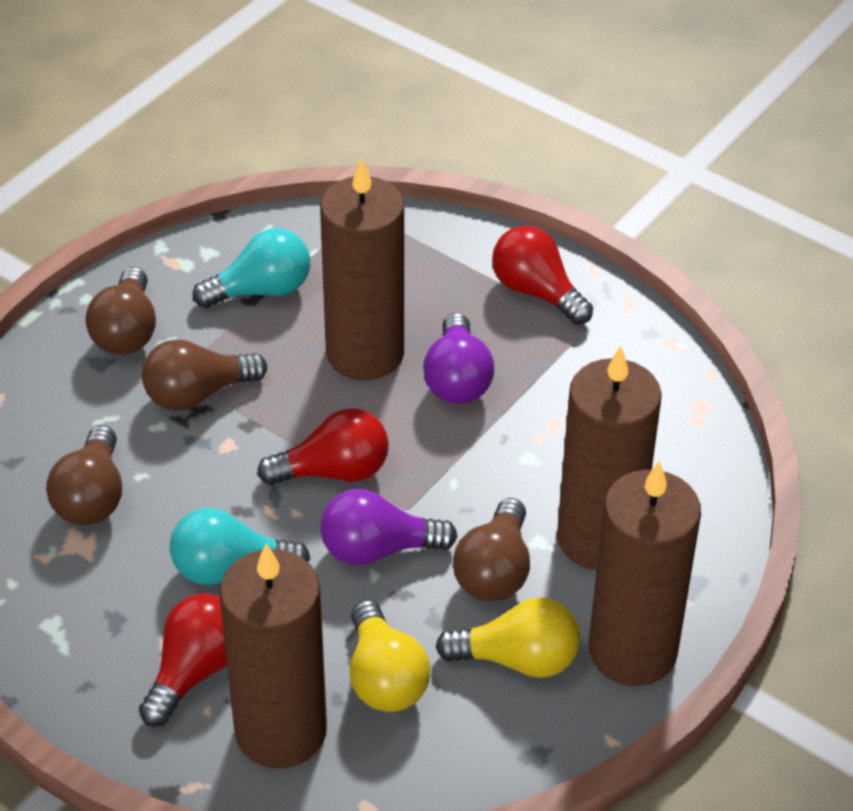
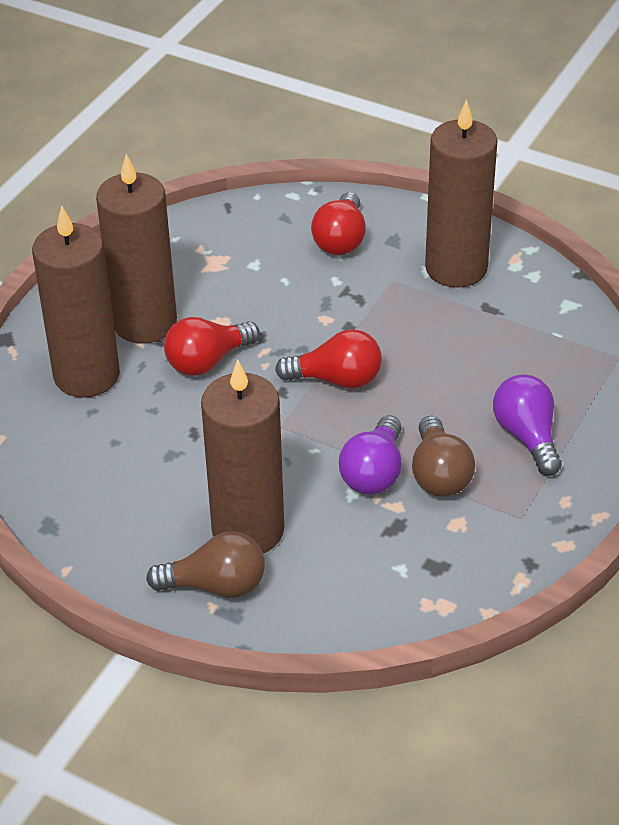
brown light bulb: [46,425,122,525] [85,267,156,355] [142,339,267,411] [453,498,530,601] = 4 -> [146,531,265,598] [412,416,475,497] = 2
turquoise light bulb: [170,508,310,585] [193,228,310,308] = 2 -> none = 0
yellow light bulb: [350,600,430,712] [436,598,580,678] = 2 -> none = 0

